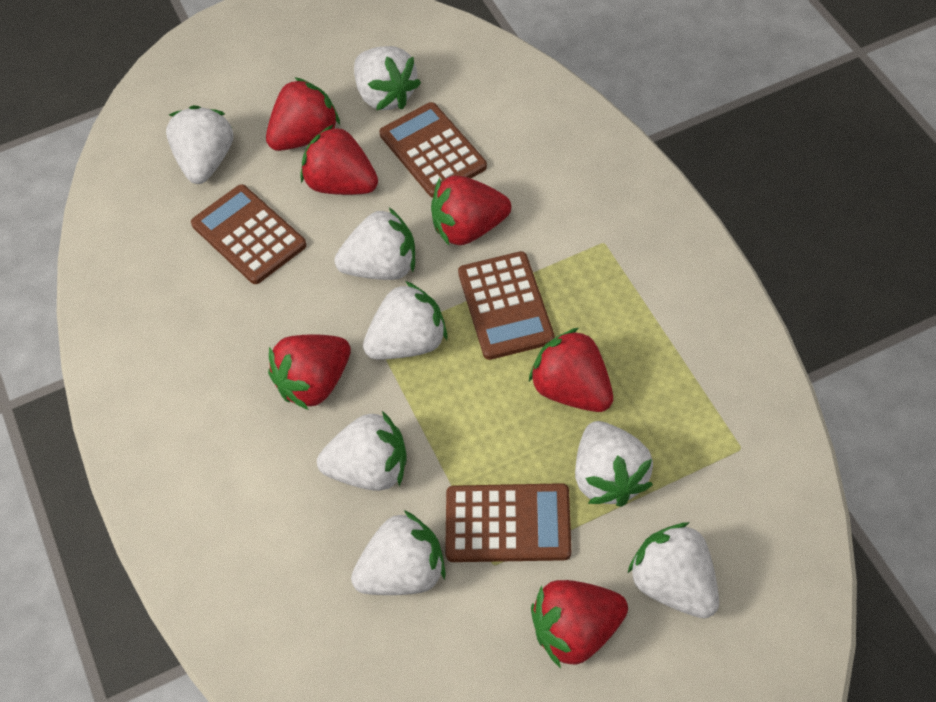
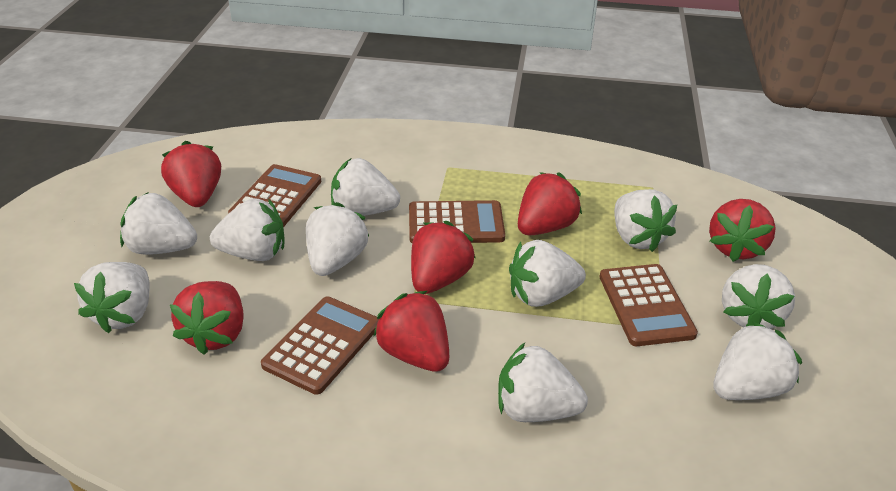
white strawberry: [166,105,233,184] [317,411,407,491] [334,208,415,280] [351,510,446,595] [354,46,421,110] [363,281,447,359] [575,421,653,507] [627,522,719,618] = 8 -> [74,262,150,333] [120,192,197,255] [210,198,284,261] [306,202,369,276] [331,158,400,216] [498,343,588,422] [509,240,586,307] [614,189,677,252] [713,321,802,400] [722,264,795,329] = 10

